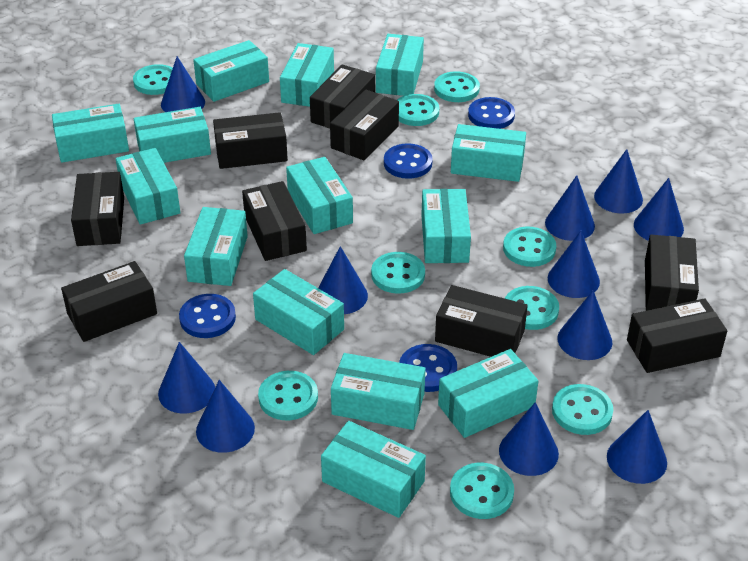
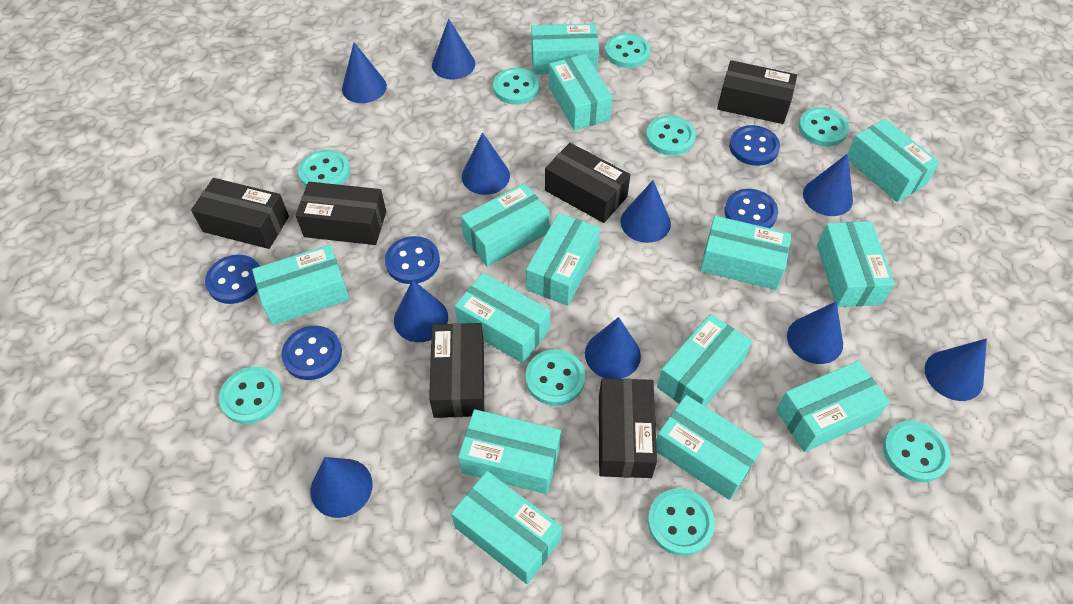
black box: [61,261,157,342] [71,172,124,246] [213,112,288,169] [242,181,307,261] [310,65,375,129] [330,90,399,160] [435,285,528,357] [627,298,727,373] [645,235,699,311] = 9 -> [191,178,289,249] [296,182,386,245] [429,323,484,418] [545,143,630,223] [599,378,657,478] [717,60,797,124] = 6
blue button: [179,294,236,338] [384,143,433,179] [399,344,457,392] [468,97,515,129] = 4 -> [205,255,260,304] [281,326,342,380] [385,236,440,284] [724,189,778,228] [729,125,780,166] = 5
blue cone: [158,342,215,413] [161,56,205,112] [196,380,255,453] [318,246,368,314] [499,402,559,476] [545,175,595,241] [548,231,600,298] [558,291,612,360] [594,149,643,214] [607,410,667,484] [634,178,684,241] = 11 -> [311,457,373,518] [342,42,387,103] [394,280,448,342] [432,19,475,80] [462,132,510,195] [585,317,641,379] [620,180,671,243] [787,302,843,364] [803,154,853,216] [925,339,987,401] = 10

